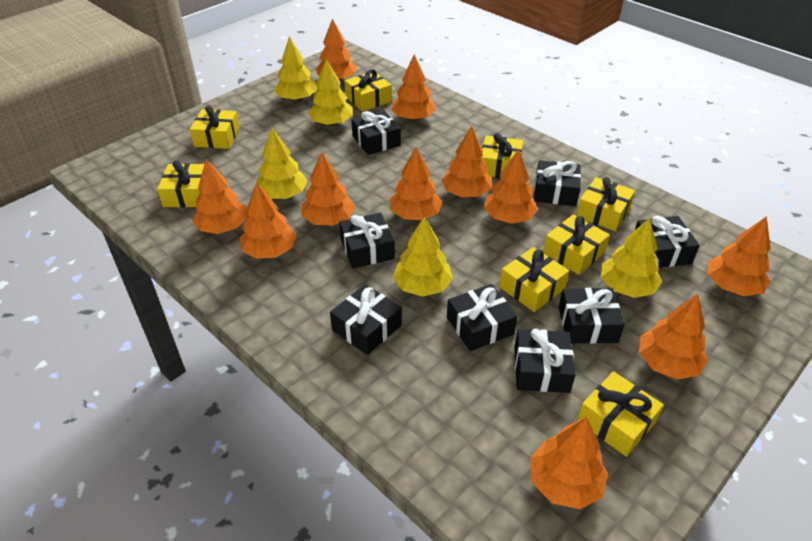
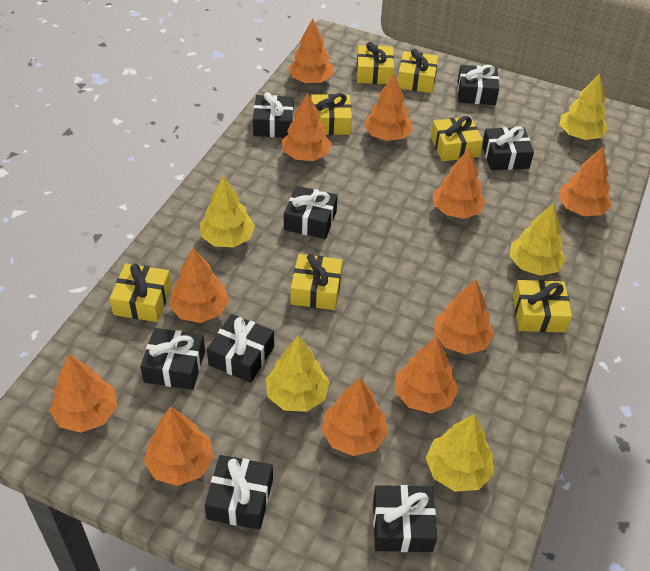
yellow gift: [157,160,204,207] [189,106,240,149] [344,69,392,112] [482,133,523,178] [499,247,569,312] [543,215,610,275] [576,177,635,231] [577,371,664,457] = 8 -> [110,263,172,322] [291,254,343,310] [311,93,352,135] [357,42,394,84] [398,49,438,93] [431,116,483,161] [513,280,572,333] = 7

